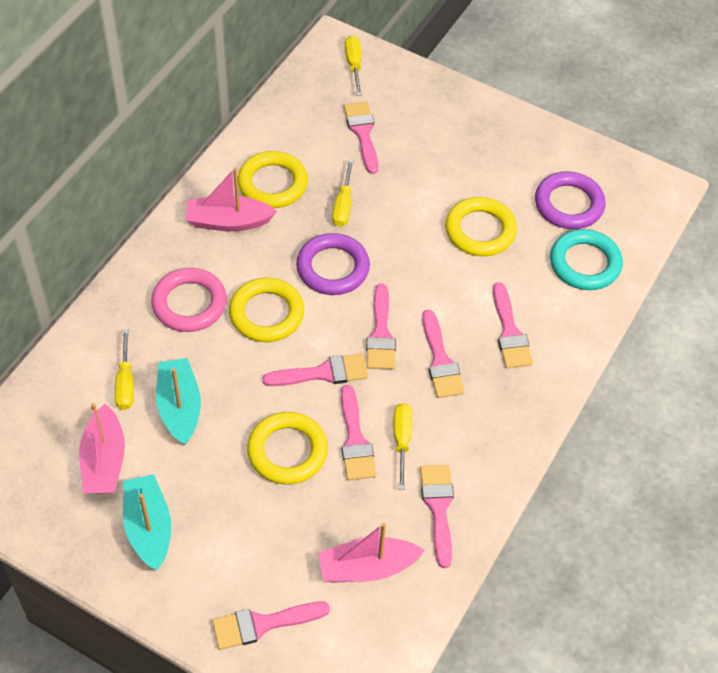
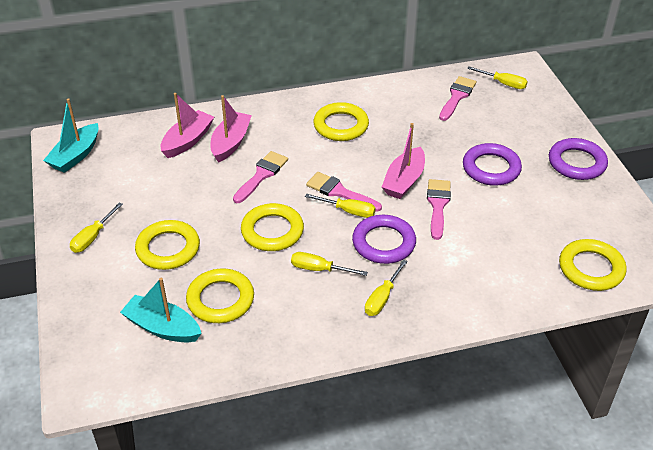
pink brush: [212,602,330,650] [262,354,368,386] [341,385,376,480] [344,101,378,174] [366,284,396,369] [420,465,454,568] [422,310,465,398] [493,282,533,368] = 8 -> [233,151,288,203] [306,172,382,212] [427,179,451,240] [439,76,477,121] = 4
pink ring: [151,268,227,332] = 1 -> none = 0
purple ring: [296,233,370,295] [535,171,605,229] = 2 -> [352,215,416,264] [463,143,522,186] [549,138,608,180] = 3
turquoise ring: [550,229,623,290] = 1 -> none = 0
yellow ring: [229,278,304,342] [238,151,308,208] [247,412,328,485] [445,197,517,256] = 4 -> [135,220,200,270] [186,269,254,323] [241,203,304,251] [313,102,369,141] [559,239,627,291] = 5
yellow screwdriver: [115,329,134,410] [332,159,354,227] [345,36,362,95] [394,403,412,490] = 4 -> [70,202,123,253] [291,252,368,276] [305,194,375,218] [365,260,407,316] [467,66,528,89] = 5

